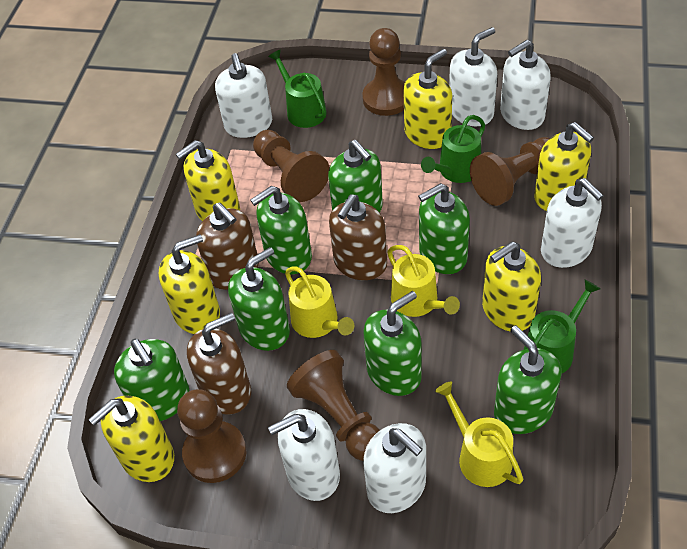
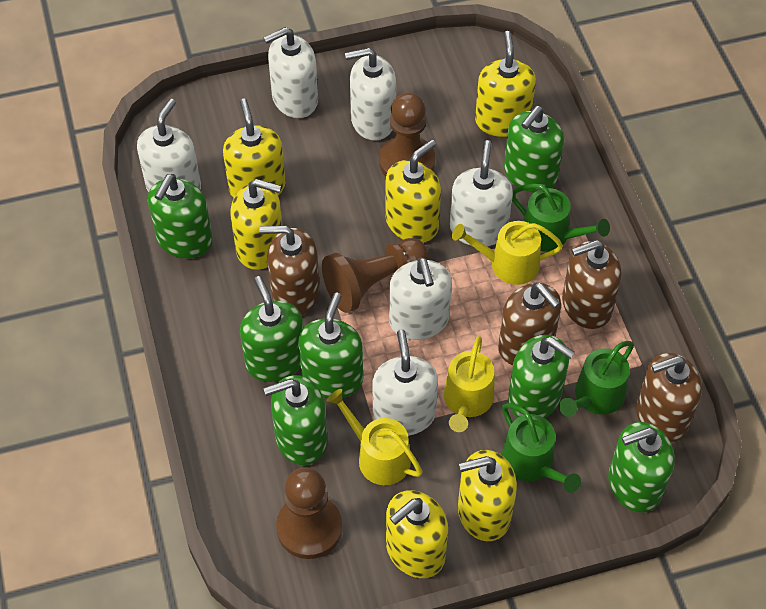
brown pawn: [177,389,246,483] [253,130,330,202] [287,350,380,461] [362,28,405,116] [470,137,550,206] = 5 -> [276,467,342,559] [322,238,428,313] [379,93,435,176] = 3
brown soap dispenser: [187,312,251,415] [196,202,259,290] [329,194,387,280] = 3 -> [259,225,320,315] [498,283,561,365] [562,240,622,329] [636,353,702,442] = 4

